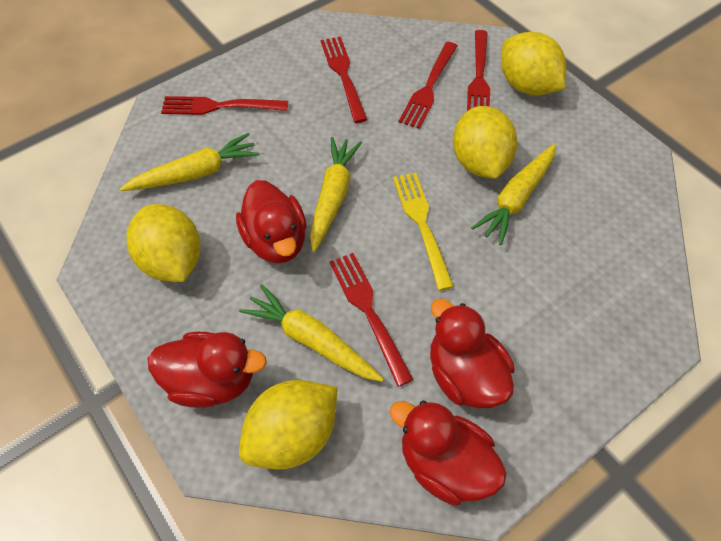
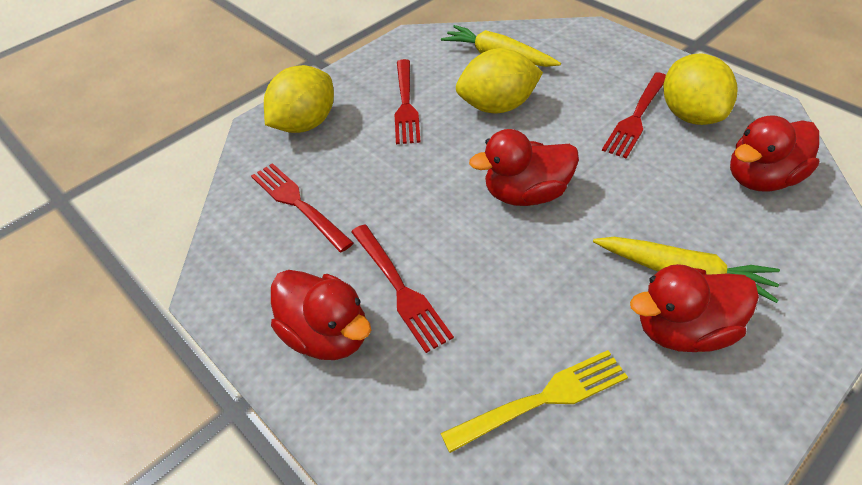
red fork: [161,96,288,115] [321,36,367,123] [330,253,414,387] [399,42,457,129] [467,30,490,111] = 5 -> [251,163,354,252] [351,224,454,353] [395,59,421,144] [602,72,666,159] = 4
yellow carrot: [120,133,259,191] [239,284,384,382] [310,137,362,252] [471,144,556,245] = 4 -> [441,25,561,67] [593,237,780,303] = 2
yellow lemon: [127,204,201,282] [239,380,338,469] [453,106,517,179] [501,32,566,96] = 4 -> [264,65,334,133] [456,48,543,113] [663,53,738,125] = 3

